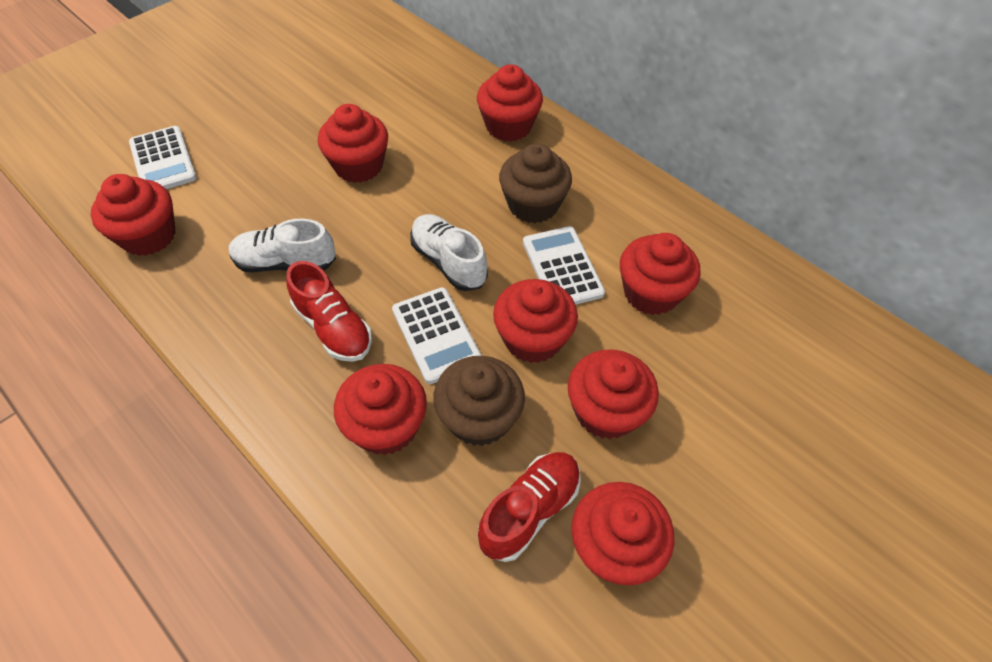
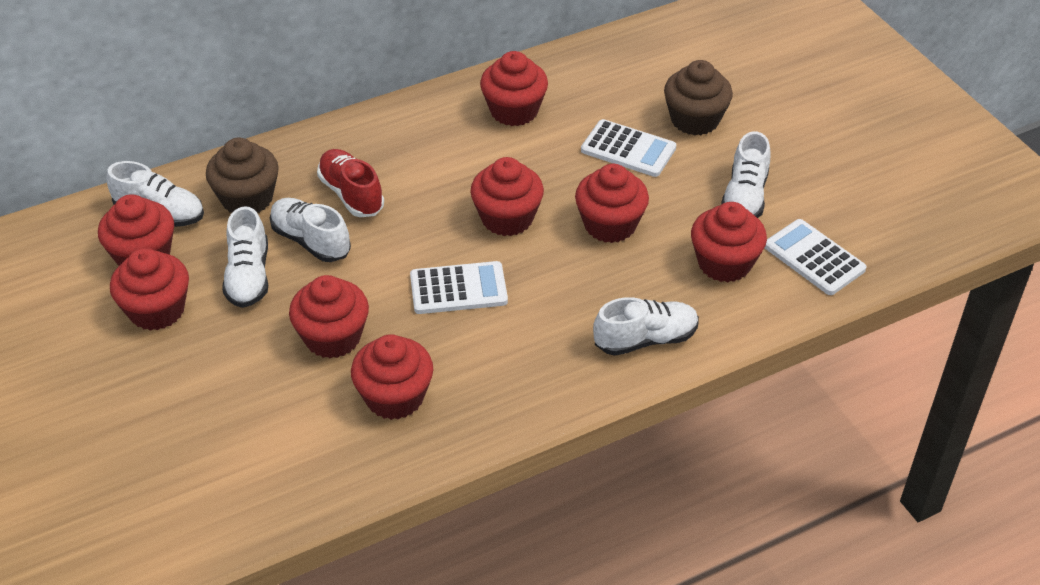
red shoe: [286,261,372,362] [478,452,581,562] = 2 -> [317,149,384,217] = 1
white shoe: [229,219,336,273] [410,214,488,291] = 2 -> [106,161,204,227] [222,206,268,308] [270,198,351,262] [593,297,699,356] [721,132,770,218] = 5

